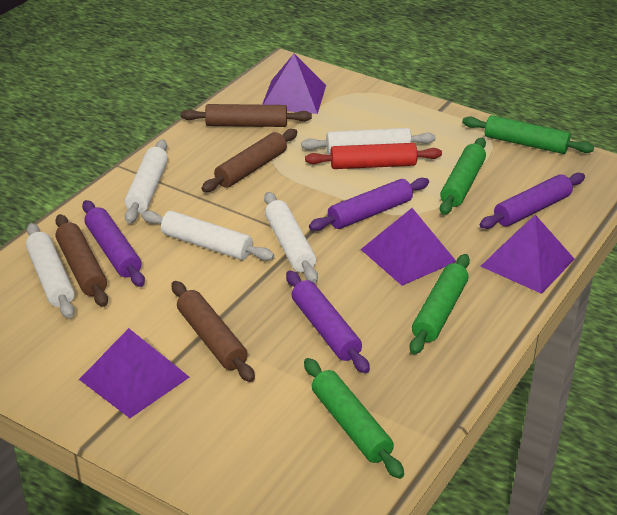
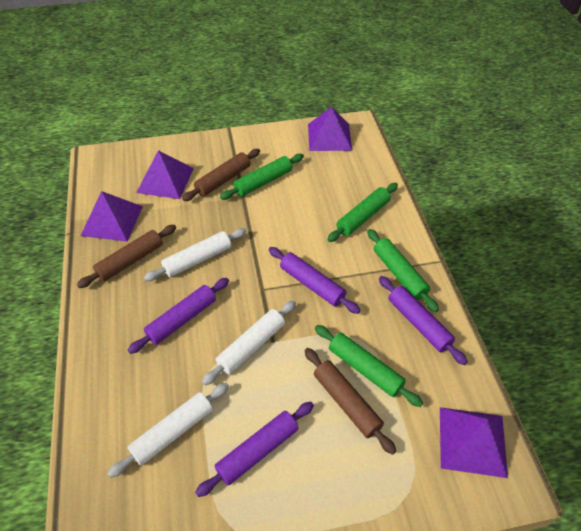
brown rolling pin: [55,214,108,307] [172,281,255,382] [181,104,312,127] [201,129,297,192] = 4 -> [77,225,176,288] [182,149,260,201] [305,348,396,455] = 3
red rolling pin: [305,143,442,169] = 1 -> none = 0
white rolling pin: [26,223,75,318] [124,140,168,223] [141,211,274,261] [264,192,318,283] [301,128,436,154] = 5 -> [108,383,229,478] [144,228,247,281] [202,300,296,385] = 3

